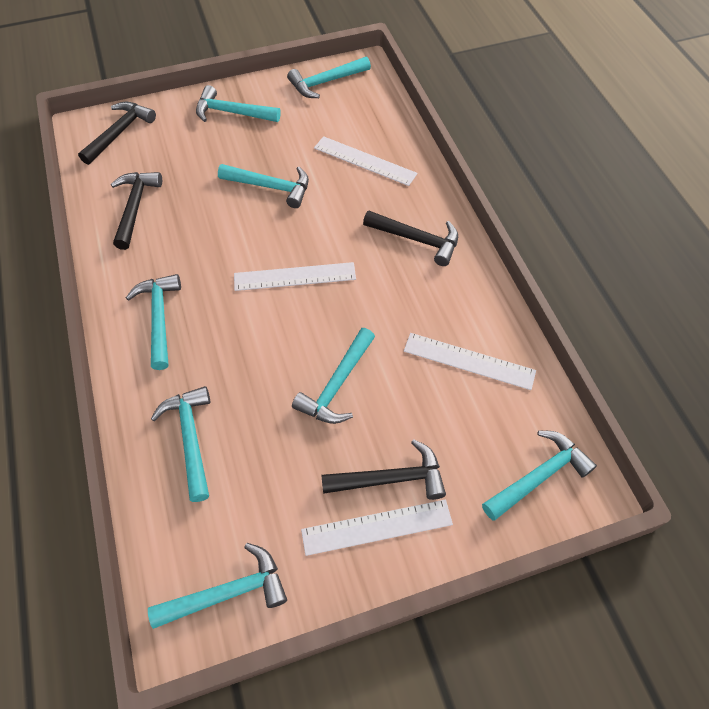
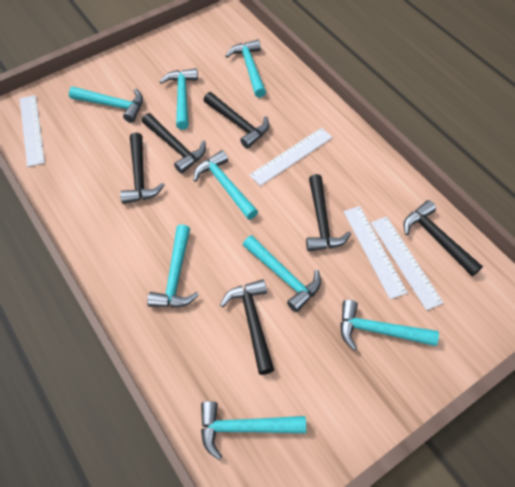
black hammer: [78,102,156,165] [111,172,162,250] [321,439,446,500] [363,210,458,266] = 4 -> [120,133,164,204] [142,113,206,174] [203,92,269,149] [220,279,274,375] [306,174,351,252] [404,200,483,276] = 6

